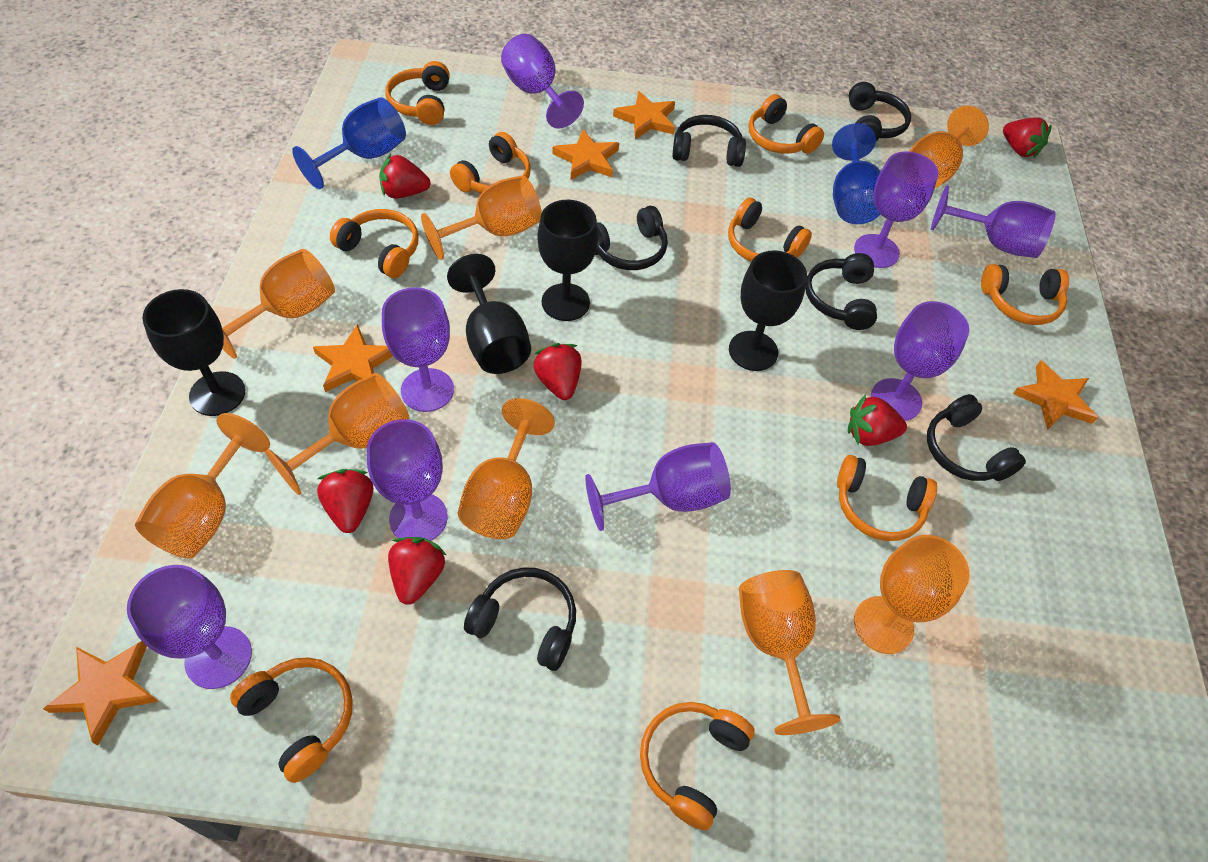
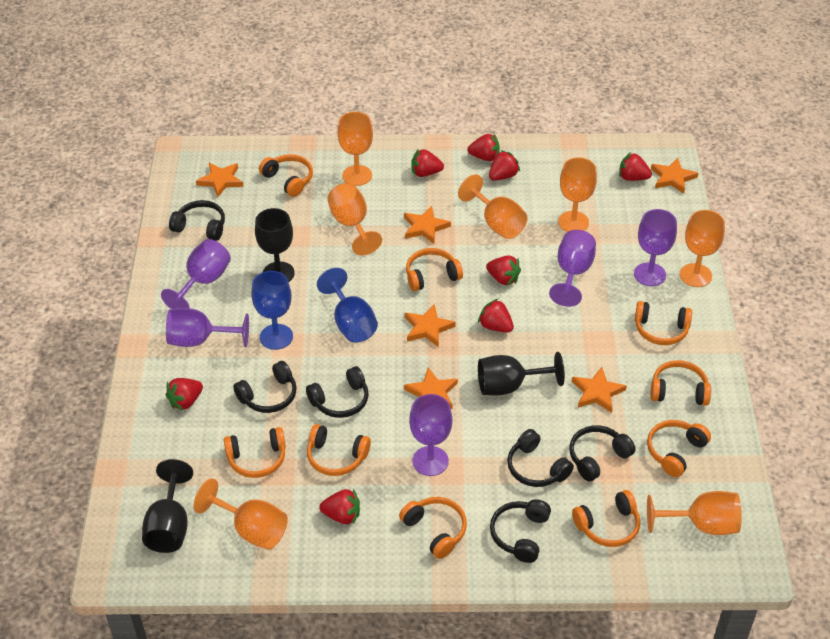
black goblet: [142,289,245,416] [447,254,531,374] [537,200,598,321] [729,250,807,371] = 4 -> [142,459,193,553] [255,208,295,282] [478,352,565,395] = 3
orange goblet: [135,413,270,559] [222,249,335,359] [263,373,409,495] [421,175,542,260] [458,398,555,539] [739,570,841,735] [854,535,970,654] [909,106,989,188] = 8 -> [194,478,288,549] [327,183,382,255] [338,112,373,186] [458,174,527,239] [558,157,597,232] [647,491,742,535] [680,210,725,287] = 7
orange star: [43,641,159,746] [313,324,393,392] [553,129,619,180] [613,91,675,139] [1013,360,1098,430] = 5 -> [196,163,244,198] [404,206,451,244] [404,368,458,409] [405,304,456,347] [572,367,627,413] [651,158,698,194] = 6
purple goblet: [127,565,252,689] [367,419,448,541] [382,287,454,412] [501,34,584,129] [585,442,731,531] [854,151,938,268] [871,301,969,421] [931,185,1056,258] = 8 -> [161,239,231,309] [166,308,249,347] [409,394,452,476] [549,230,596,307] [634,209,677,286] = 5
red strawberry: [317,469,373,533] [379,154,431,199] [388,537,446,605] [533,343,582,400] [848,394,907,446] [1003,117,1052,159] = 6 -> [166,378,203,411] [319,489,360,525] [411,149,444,177] [467,134,500,161] [478,299,514,332] [486,256,521,286] [489,150,520,181] [619,152,652,181] = 8

